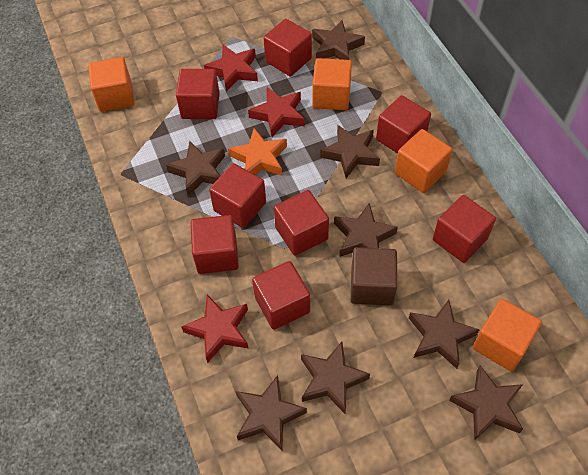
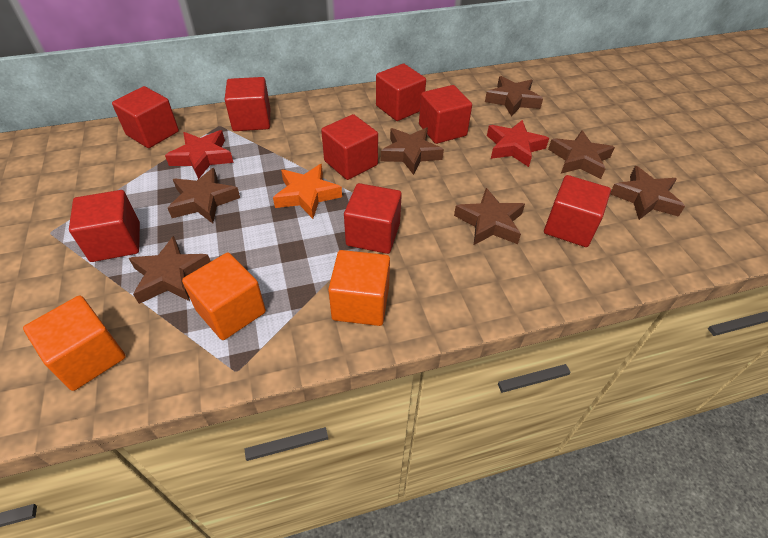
brown cube: [351,247,397,306] = 1 -> none = 0
brown star: [166,141,225,196] [236,375,307,451] [301,342,370,414] [312,20,365,60] [320,125,380,178] [334,203,398,257] [409,300,480,369] [449,366,523,441] = 8 -> [129,236,211,304] [168,168,240,224] [381,128,444,175] [454,188,525,245] [485,76,543,117] [548,130,615,179] [610,166,685,220] = 7
orange cube: [88,57,135,112] [312,58,352,110] [395,129,452,193] [473,299,542,371] = 4 -> [23,295,126,391] [182,253,266,340] [328,250,390,326] = 3
red star: [181,295,249,363] [204,45,258,92] [248,87,305,137] = 3 -> [165,130,234,179] [487,120,549,167] = 2

